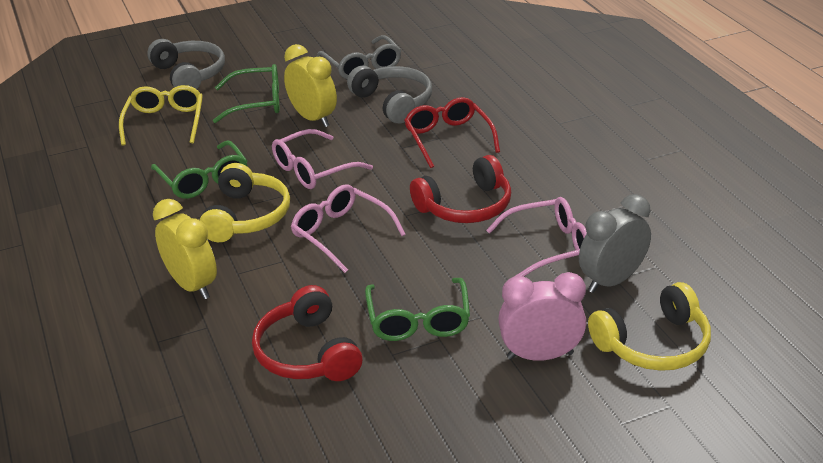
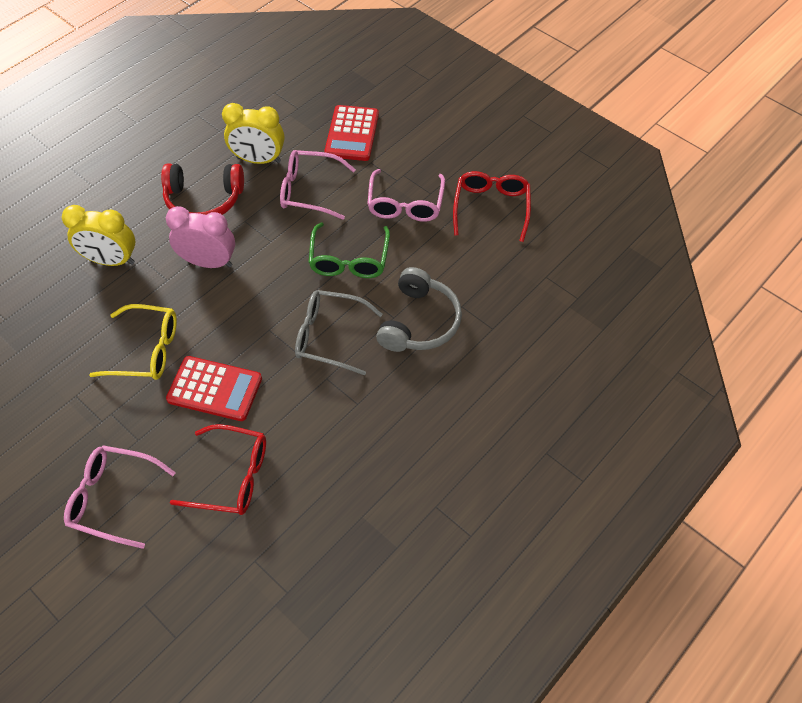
green glasses: [151,140,247,199] [213,64,280,123] [365,278,470,341] = 3 -> [308,222,390,278] = 1
grey clock: [579,194,651,293] = 1 -> none = 0
grey headphones: [147,39,225,89] [347,66,432,123] = 2 -> [376,267,462,352] = 1
red calculator: none = 0 -> [166,356,262,421] [324,105,379,161] = 2
red glasses: [404,97,500,168] = 1 -> [170,424,266,515] [453,171,531,242] = 2
red headphones: [252,285,362,381] [410,155,511,223] = 2 -> [161,163,244,215] = 1
yellow headphones: [200,163,290,242] [588,282,711,371] = 2 -> none = 0

